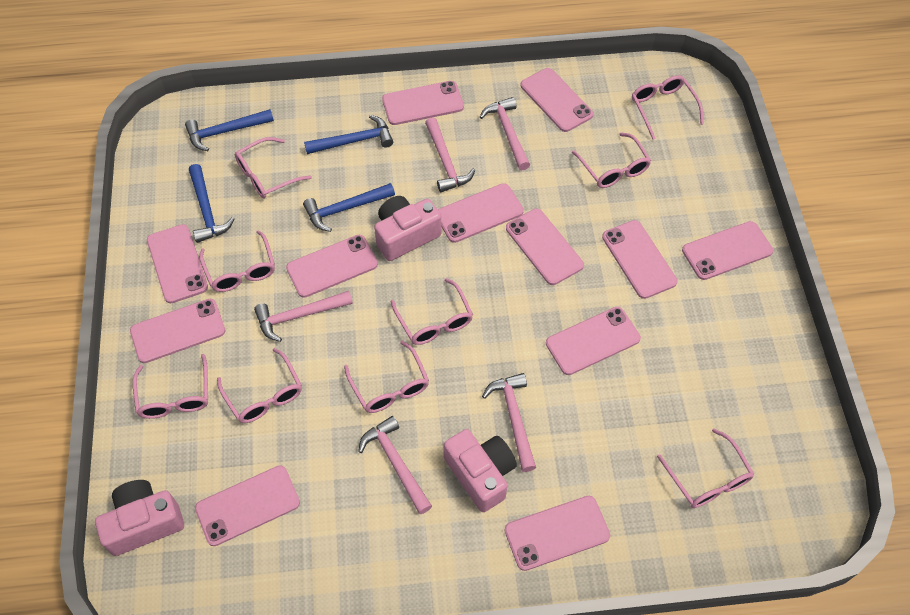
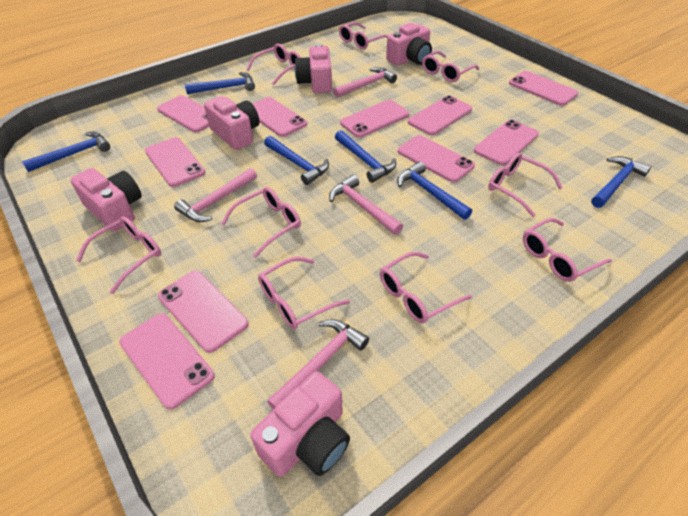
blue hammer: [185,109,274,151] [189,164,234,243] [303,183,395,232] [304,115,393,154] = 4 -> [22,132,110,172] [185,72,255,94] [264,136,329,185] [335,130,396,183] [397,162,472,220] [591,156,651,208] = 6
pink camera: [95,480,184,556] [374,196,442,261] [444,429,517,512] = 3 -> [71,168,142,232] [204,96,259,150] [250,371,350,477] [295,43,332,93] [386,23,432,66] = 5
pink hammer: [254,291,353,342] [358,416,432,514] [425,117,475,192] [480,97,530,170] [482,373,536,472] = 5 -> [174,168,257,222] [267,319,369,410] [329,175,403,235] [333,67,397,98] = 4
pink phone: [130,299,225,363] [147,224,208,303] [195,465,300,546] [286,235,378,298] [382,81,464,125] [438,183,524,243] [505,496,610,571] [506,209,584,285] [520,68,593,132] [546,307,641,375] [602,220,678,299] [682,221,773,280] = 12 -> [119,313,215,410] [145,137,205,187] [157,95,209,133] [158,271,249,353] [252,97,307,137] [340,100,409,138] [398,135,475,182] [408,95,472,135] [474,120,539,165] [509,71,578,106] = 10

